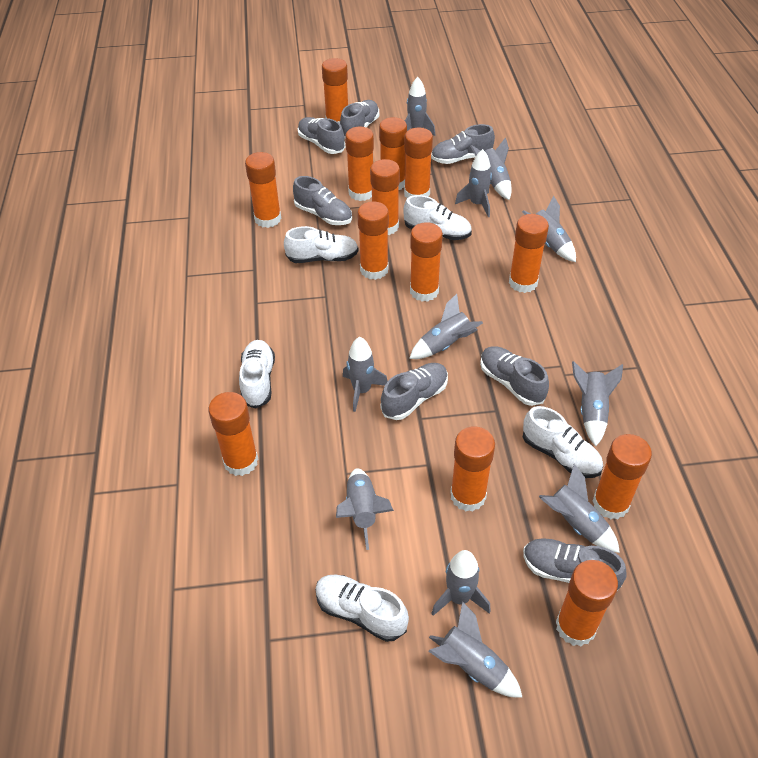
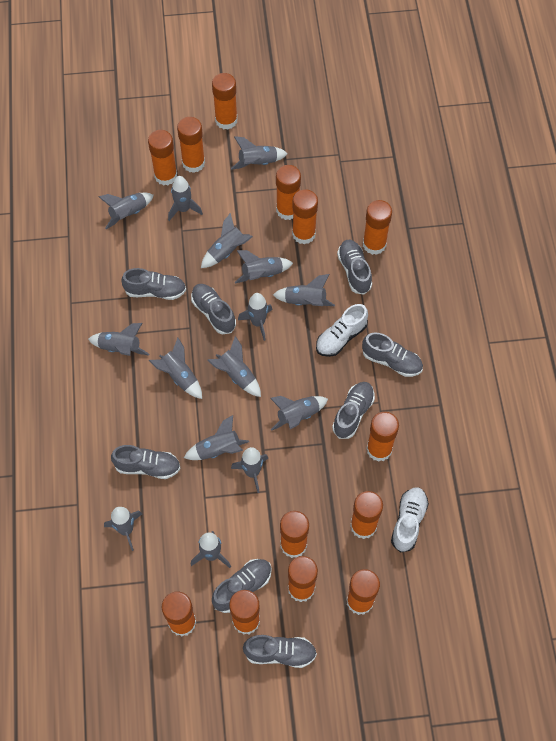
grey rocket: [336,468,394,550] [343,337,388,412] [405,77,435,136] [409,294,483,359] [428,601,523,698] [431,550,491,616] [455,149,492,217] [470,137,512,200] [522,195,576,262] [539,464,620,553] [572,361,623,446] = 11 -> [88,323,149,356] [99,193,154,229] [104,507,142,551] [149,338,202,399] [168,176,203,221] [184,415,249,460] [191,531,231,568] [201,213,253,268] [208,336,261,397] [231,136,288,170] [231,447,268,493] [235,250,293,283] [238,293,272,341] [270,396,328,431] [273,274,335,306] = 15
grey shoe: [293,176,352,225] [298,117,345,154] [340,100,379,139] [381,363,448,420] [431,124,495,164] [480,346,549,406] [523,538,626,591] = 7 -> [111,445,181,479] [121,268,186,300] [191,284,236,334] [212,559,272,613] [243,635,317,668] [332,382,375,439] [337,240,372,294] [362,332,423,377] = 8
white shoe: [239,340,275,409] [284,226,359,263] [315,575,409,642] [403,195,472,240] [523,406,603,478] = 5 -> [316,304,368,357] [391,487,429,552] = 2

